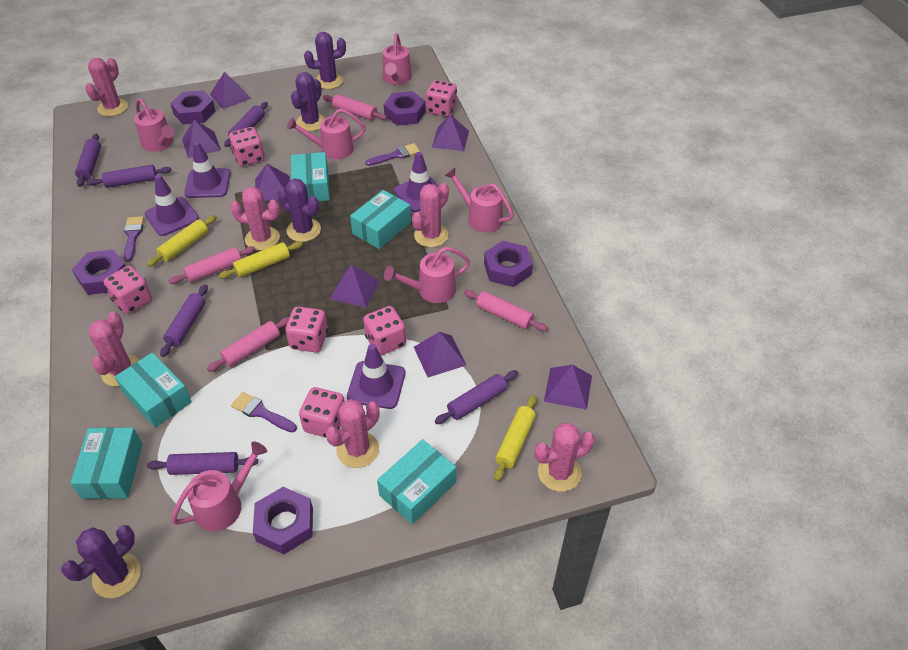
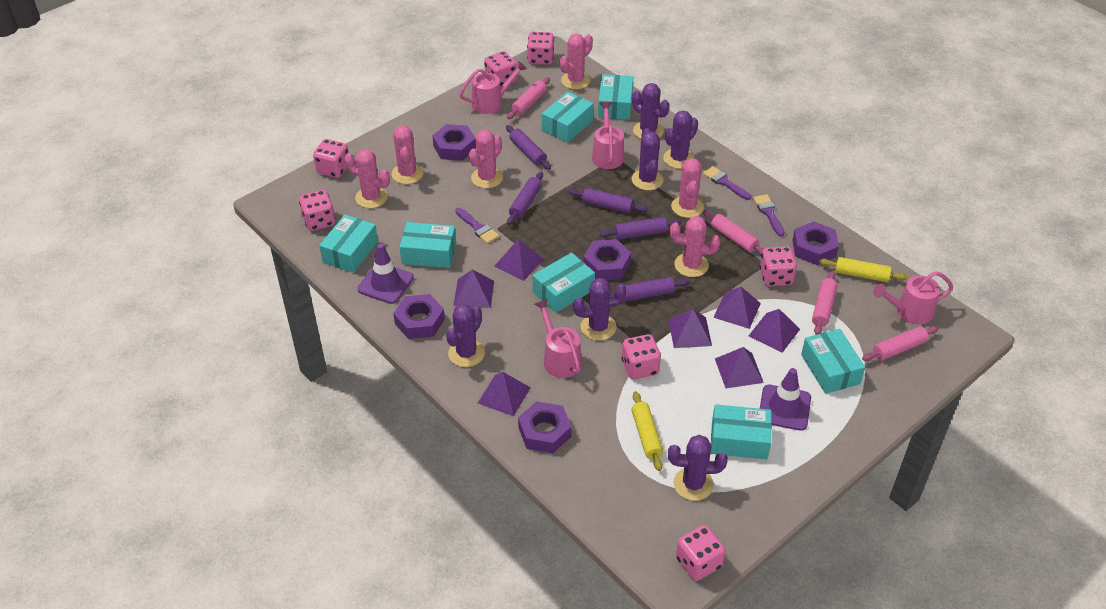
pink dice: [104,266,152,314] [229,127,265,167] [285,307,328,352] [299,387,344,437] [363,306,406,355] [426,80,457,117] = 6 -> [299,190,335,231] [313,139,349,178] [484,51,517,87] [527,32,554,65] [622,334,661,379] [676,525,726,581] [760,246,797,286] = 7
pink watering can: [134,98,175,152] [171,441,267,531] [287,109,366,159] [383,33,412,85] [384,247,470,303] [444,168,514,233] = 6 -> [459,61,527,114] [535,299,582,378] [592,102,624,169] [873,271,953,324] = 4
purple cactus: [61,525,141,598] [278,178,321,242] [291,72,325,131] [304,32,346,89] = 4 -> [446,304,485,367] [573,278,626,341] [632,83,670,139] [632,128,664,190] [663,110,698,169] [668,435,728,501] = 6
purple rolling pin: [75,134,101,187] [87,165,172,188] [147,452,258,475] [160,284,208,357] [224,102,268,147] [435,370,518,424] = 6 -> [506,125,551,170] [507,172,543,225] [569,188,648,213] [600,217,682,240] [610,277,690,302] = 5
purple traffic cone: [145,174,199,236] [184,142,231,198] [347,344,406,409] [394,152,439,212] = 4 -> [358,243,414,304] [760,368,811,431] = 2
turquoise box: [70,427,142,499] [115,353,192,428] [291,152,330,201] [350,190,411,249] [377,439,456,524] = 5 -> [319,215,378,273] [400,222,456,268] [533,252,595,313] [542,92,594,143] [598,74,633,120] [711,404,772,459] [801,329,865,394] = 7
yellow rolling pin: [147,215,217,267] [218,241,303,279] [494,395,537,481] = 3 -> [631,391,663,471] [819,257,907,282] = 2

